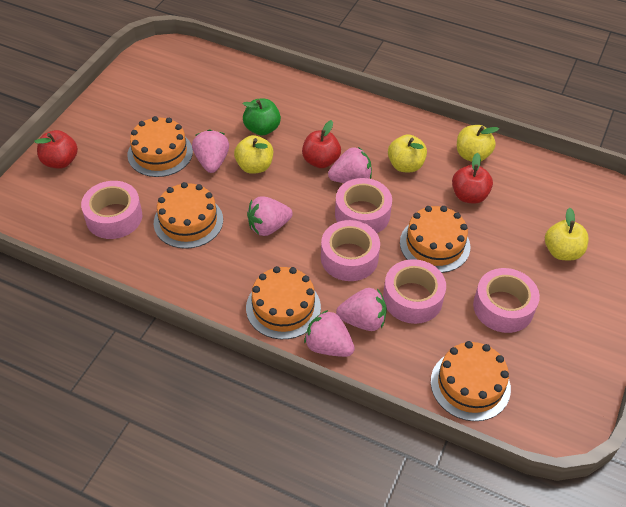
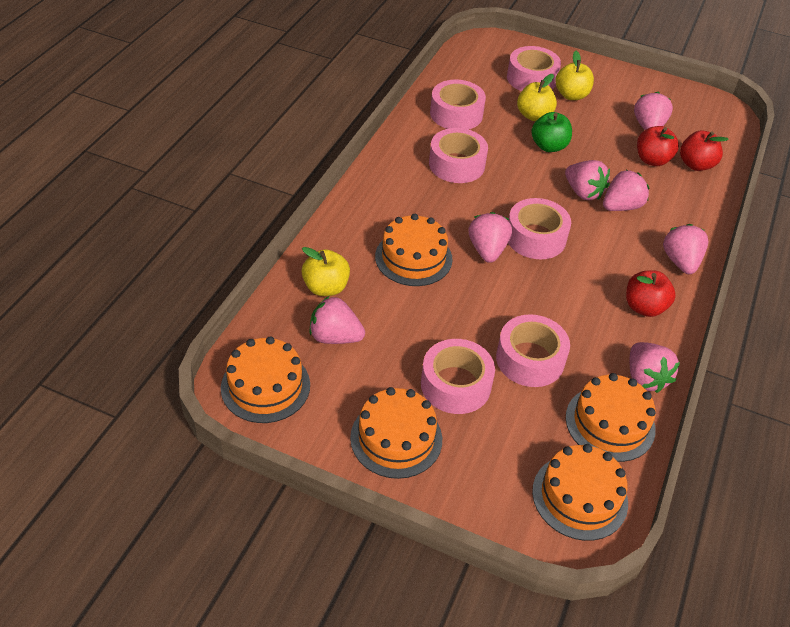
pink strawberry: [192,129,229,173] [247,196,293,236] [304,310,355,357] [328,147,372,183] [336,288,387,331] = 5 -> [309,296,365,344] [469,212,512,263] [565,160,610,200] [603,170,649,211] [630,342,680,393] [634,92,673,130] [663,224,709,274] = 7
pink tape: [81,181,142,239] [321,220,380,281] [335,178,392,233] [383,259,446,324] [473,268,540,333] = 5 -> [421,339,495,414] [429,128,488,183] [430,79,486,130] [496,314,570,387] [507,46,561,91] [508,198,571,259] = 6
yellow apple: [234,135,273,174] [388,134,427,172] [457,125,499,162] [545,208,589,260] = 4 -> [302,247,350,296] [517,74,557,121] [555,51,594,100] = 3

